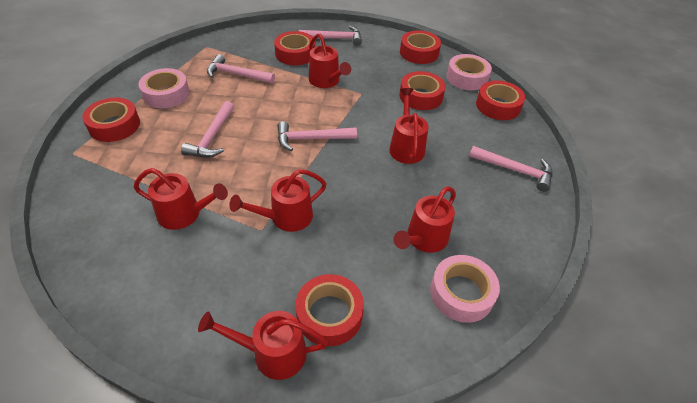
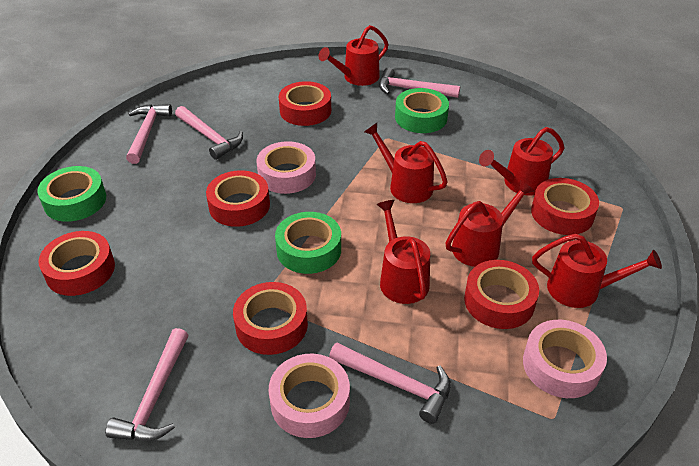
green tape: none = 0 -> [37,166,106,222] [275,212,341,274] [395,88,449,133] = 3

